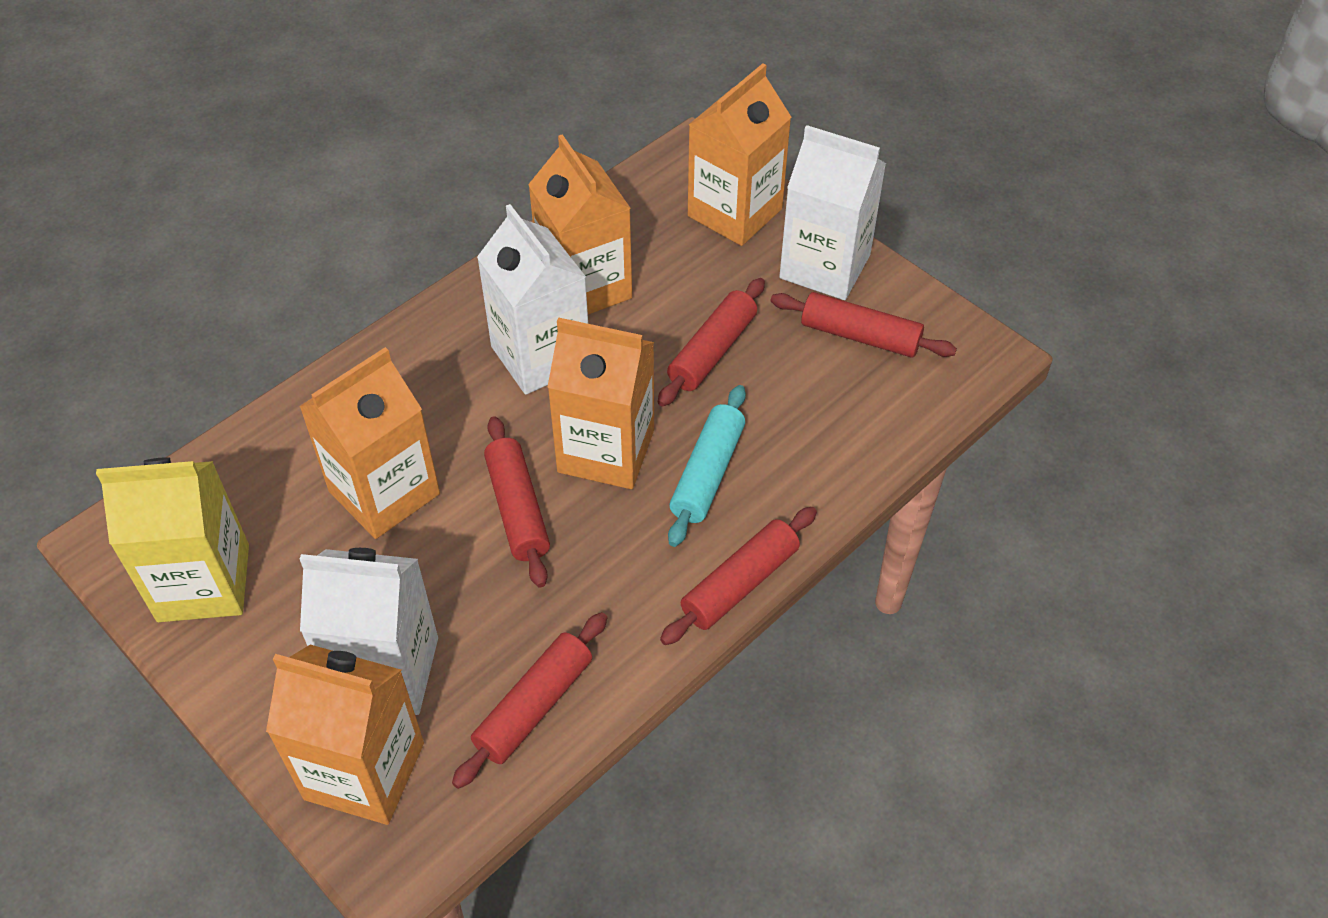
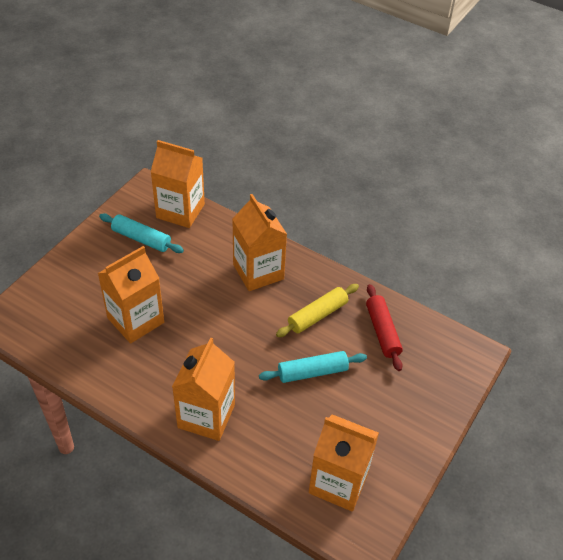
red rolling pin: [452,612,607,789] [484,416,550,588] [658,278,765,407] [660,507,817,645] [771,292,957,358] = 5 -> [366,284,403,371] = 1
turquoise rolling pin: [668,385,746,547] = 1 -> [99,214,184,253] [259,351,367,383] = 2
white carton: [300,548,438,715] [477,204,588,395] [779,125,886,300] = 3 -> none = 0
yellow carton: [96,457,249,622] = 1 -> none = 0
yellow rolling pin: none = 0 -> [276,284,359,337] = 1

